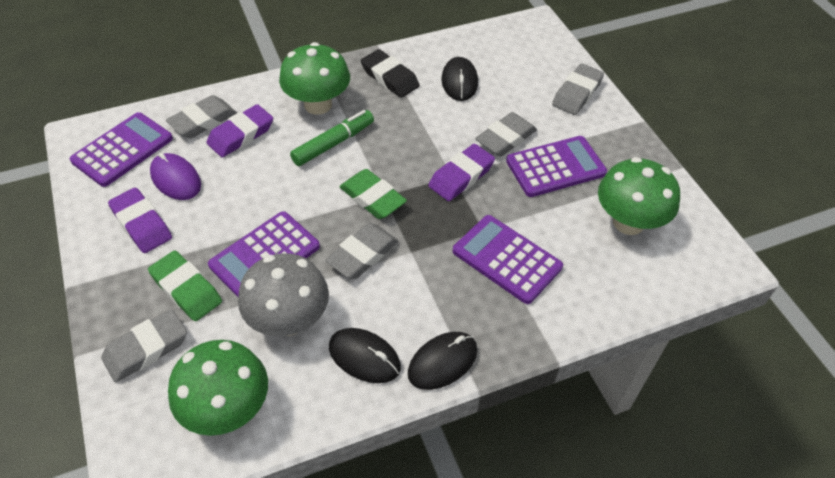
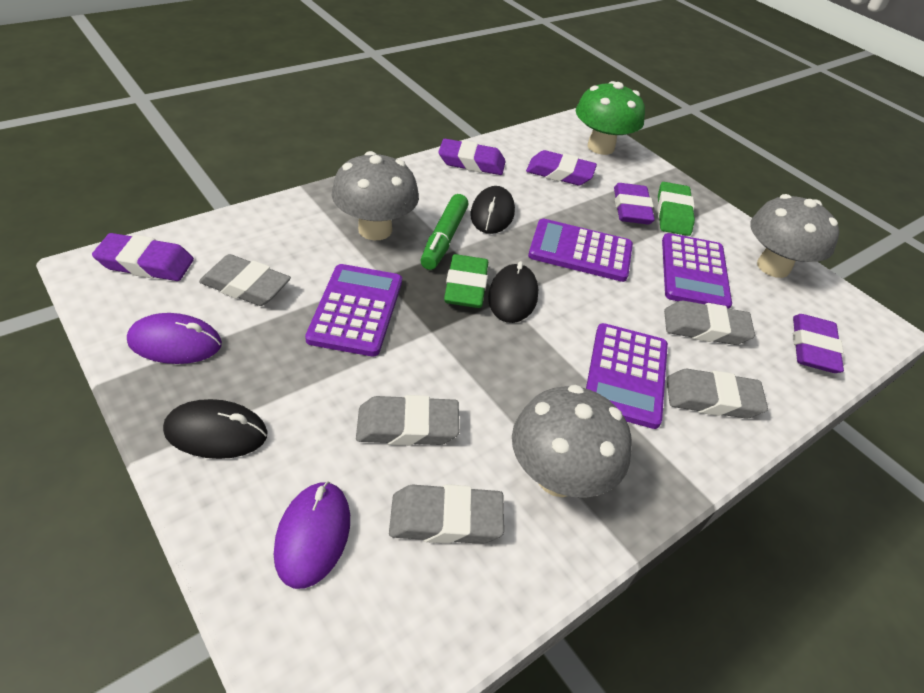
black eraser: [361,49,420,98] = 1 -> none = 0
green mushroom: [168,340,268,436] [279,42,350,115] [598,157,680,235] = 3 -> [576,81,645,155] = 1
grey mushroom: [238,253,329,336] = 1 -> [332,151,419,240] [512,385,632,498] [750,194,839,278] = 3
purple eraser: [108,188,172,253] [206,104,273,157] [428,144,495,201] = 3 -> [92,233,194,281] [438,139,506,175] [526,150,597,185] [614,183,655,224] [793,314,844,373] = 5
purple mouse: [150,153,201,200] = 1 -> [127,313,222,364] [274,481,350,589] = 2

